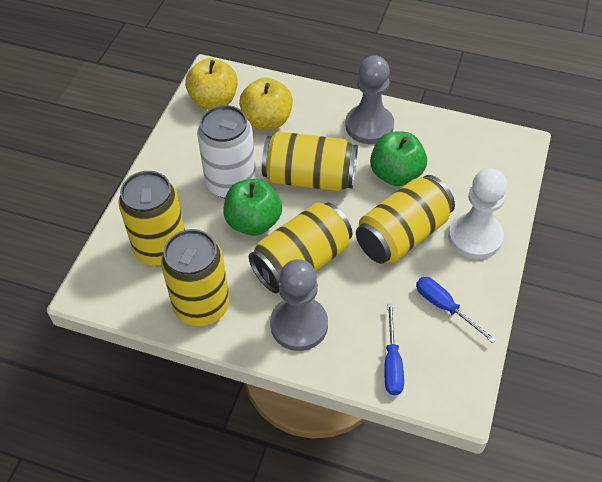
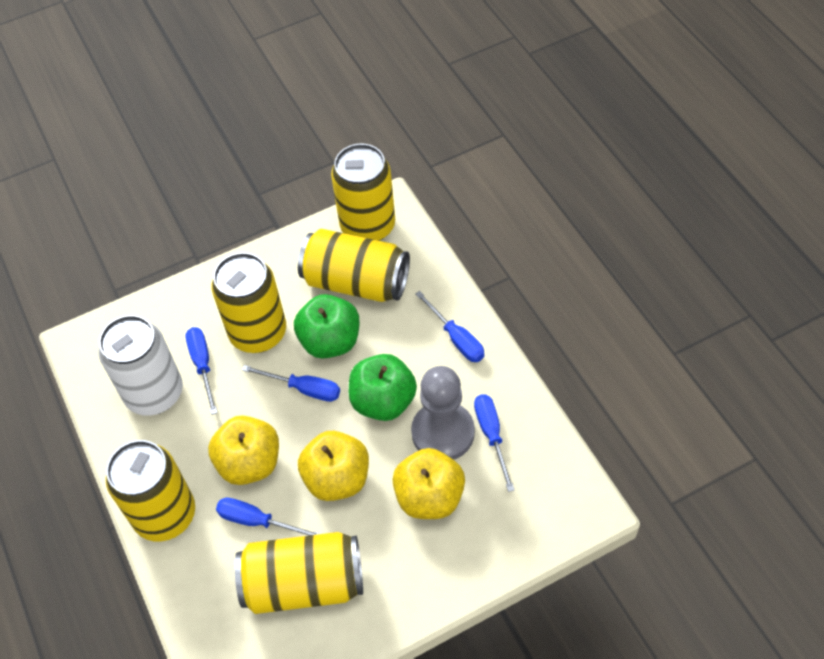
blue screwdriver: [384,303,404,395] [416,277,497,343] = 2 -> [185,327,217,415] [216,498,321,535] [242,365,340,402] [415,291,484,362] [474,394,514,492] = 5
grey pawn: [270,259,328,351] [345,55,394,144] = 2 -> [411,366,475,460] = 1
white pawn: [448,168,508,259] = 1 -> none = 0
yellow apple: [185,58,238,110] [239,78,293,130] = 2 -> [208,415,279,485] [298,431,369,501] [392,448,465,519] = 3

